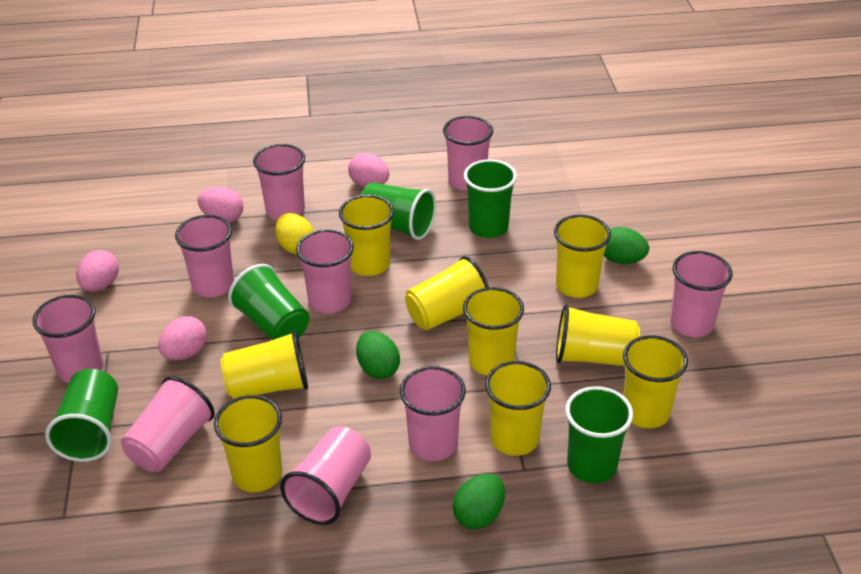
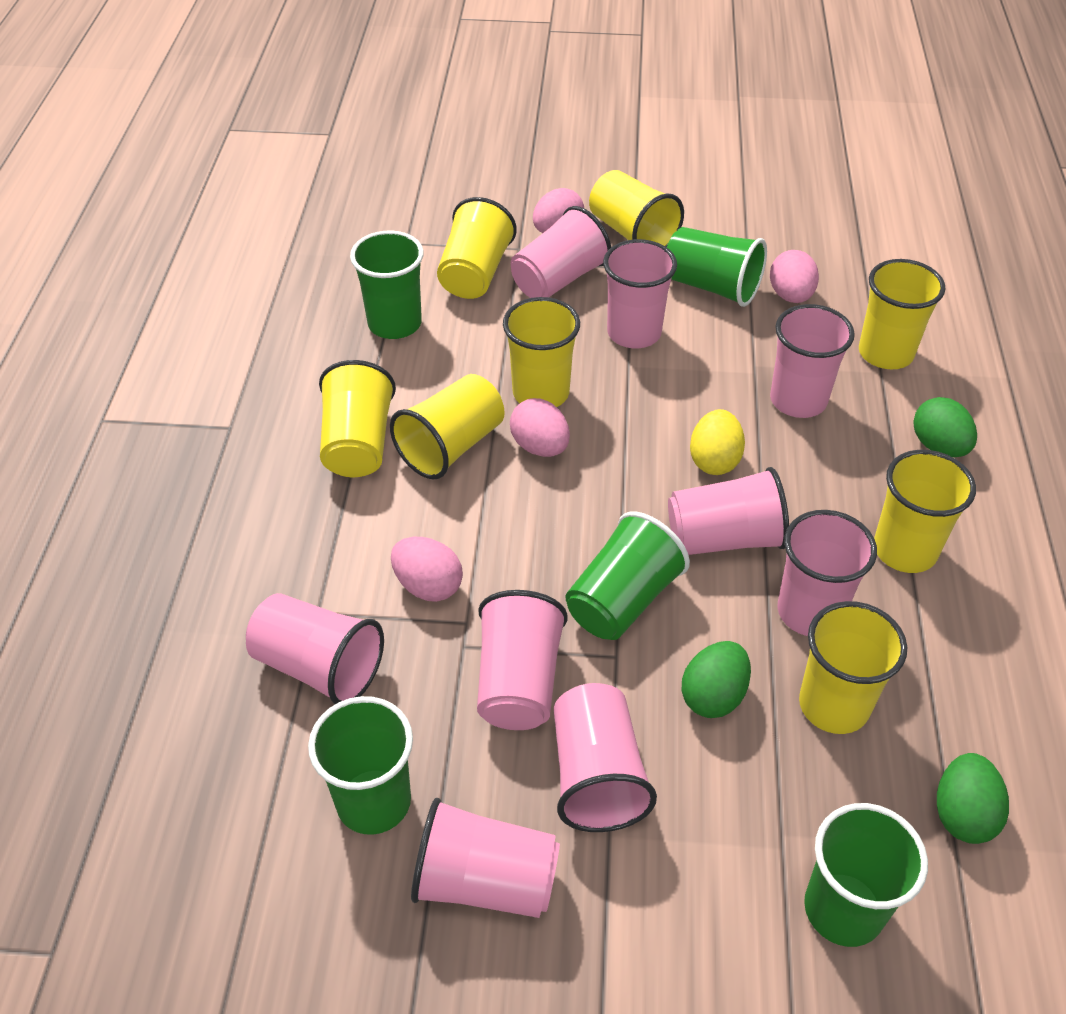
yellow cup: [214,395,282,492] [221,331,308,399] [339,195,394,276] [405,256,489,330] [463,287,524,375] [485,361,551,456] [554,215,611,298] [556,305,640,366] [623,335,688,428] = 9 -> [319,360,396,477] [390,374,505,480] [437,197,517,299] [503,297,580,407] [589,170,684,247] [799,601,907,734] [859,259,945,370] [874,450,976,573] = 8

